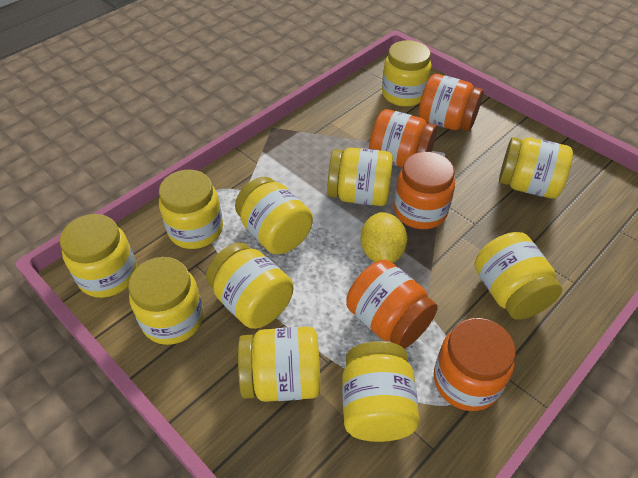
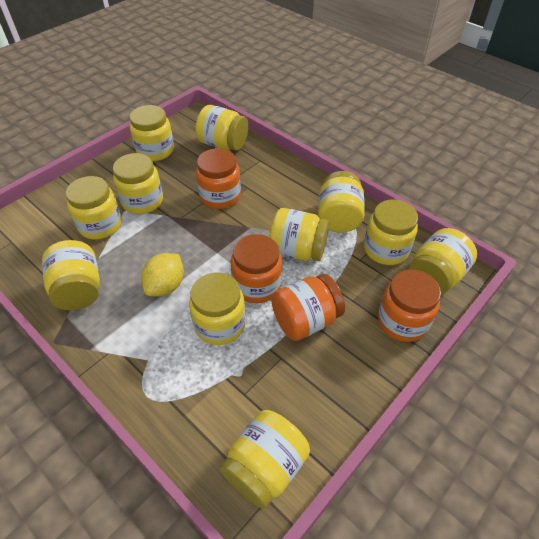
orange jar: [346,260,438,349] [369,109,437,167] [394,152,455,229] [418,74,484,131] [434,318,516,411] = 5 -> [196,148,241,209] [231,234,282,303] [272,274,345,341] [378,269,441,342] = 4

